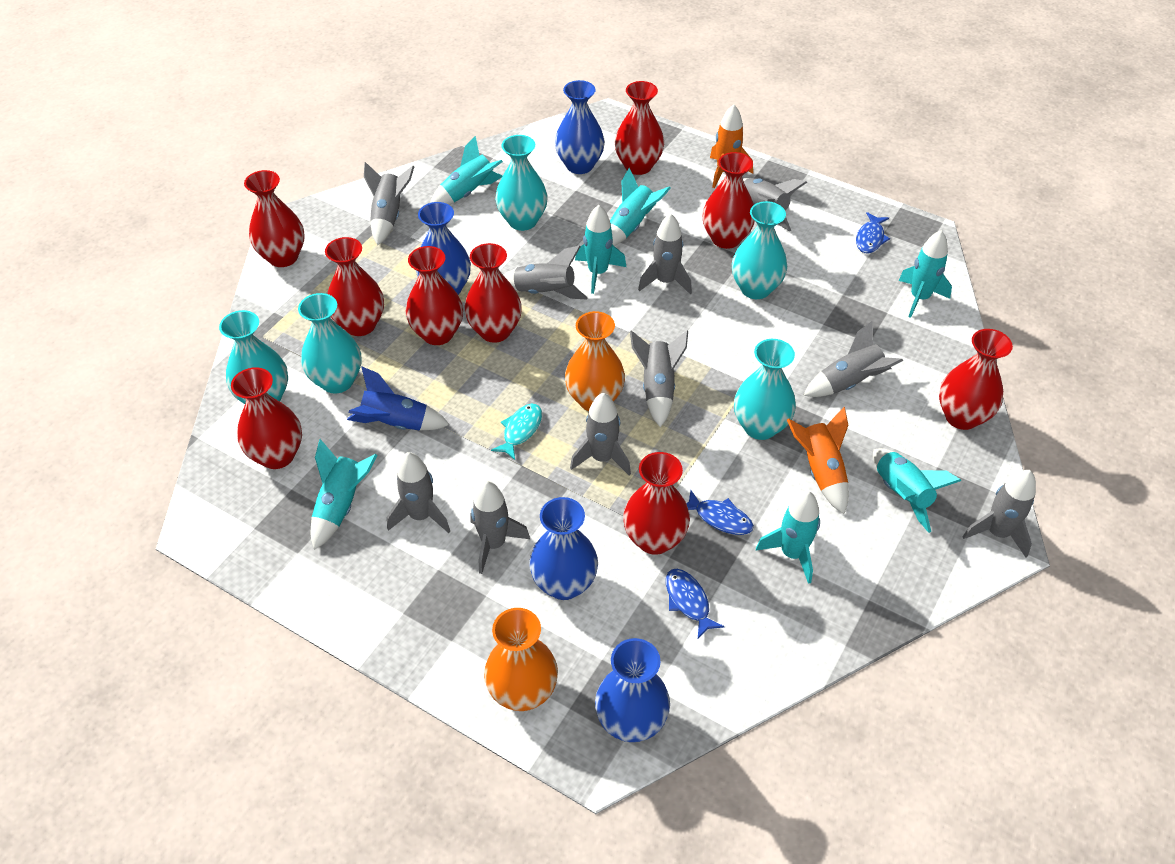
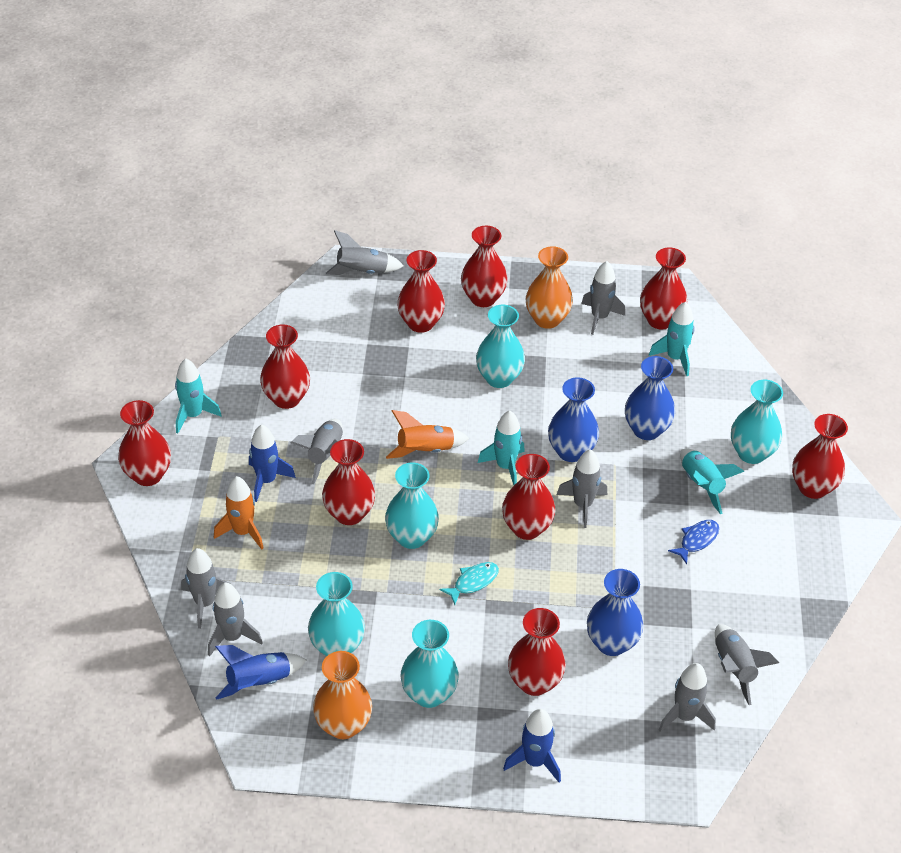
blue fish: [666,569,725,639] [686,490,754,535] [856,212,890,254] = 3 -> [668,520,719,564] = 1
blue rocket: [347,366,450,431] = 1 -> [215,645,306,700] [249,424,296,502] [503,709,561,782] = 3
blue vase: [416,202,471,295] [529,497,598,600] [555,80,605,174] [595,638,670,742] = 4 -> [548,377,599,462] [587,569,644,656] [625,356,675,440] = 3
grey rocket: [364,162,414,245] [387,452,450,533] [471,481,530,574] [504,246,587,299] [570,393,631,475] [630,330,688,427] [638,213,692,294] [743,178,807,232] [803,321,903,397] [962,470,1036,557] = 10 -> [181,548,231,629] [208,582,263,657] [291,419,343,484] [326,230,404,275] [557,449,607,528] [581,261,625,335] [659,663,716,732] [715,624,779,705] = 8
turquoise rocket: [311,439,377,550] [430,136,503,205] [575,205,626,294] [610,168,671,246] [756,491,820,584] [873,448,961,533] [898,230,952,318] = 7 -> [175,358,222,433] [478,410,525,485] [649,302,695,376] [680,448,744,514] = 4

